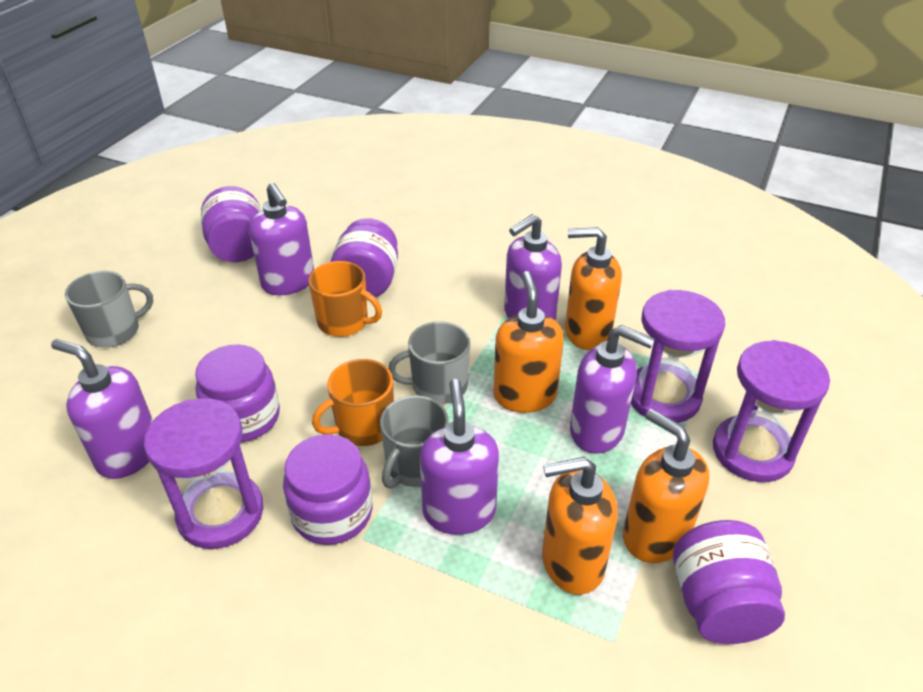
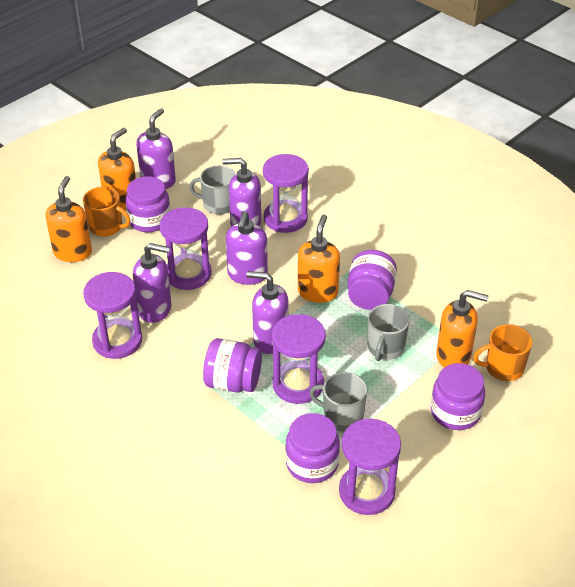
purple hourglass: [144,398,263,549] [631,290,725,423] [713,340,830,482] = 3 -> [83,272,142,359] [160,207,212,290] [263,154,309,233] [272,314,326,404] [339,419,401,515] = 5

